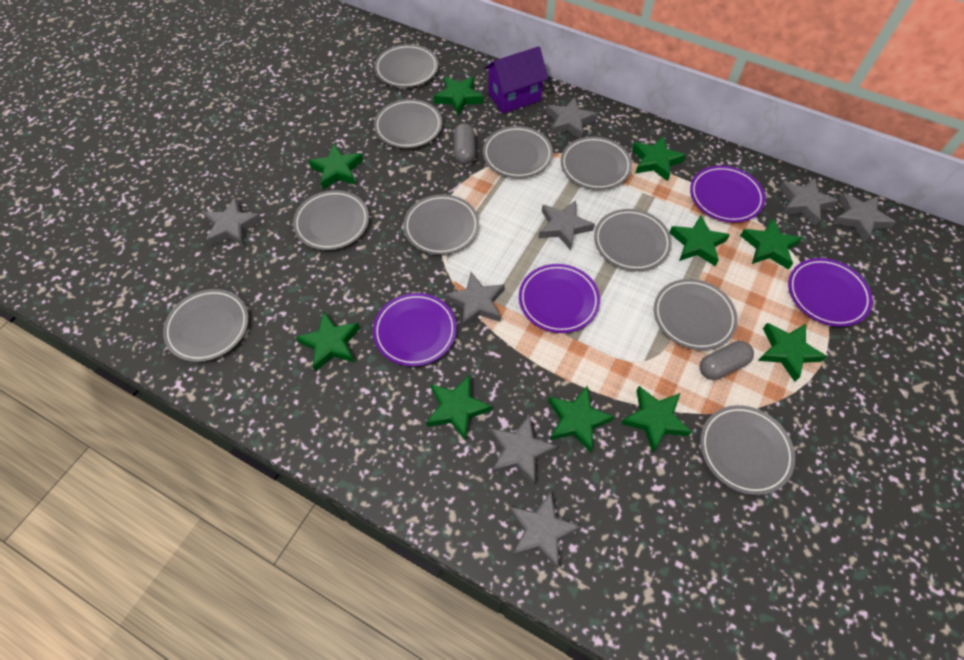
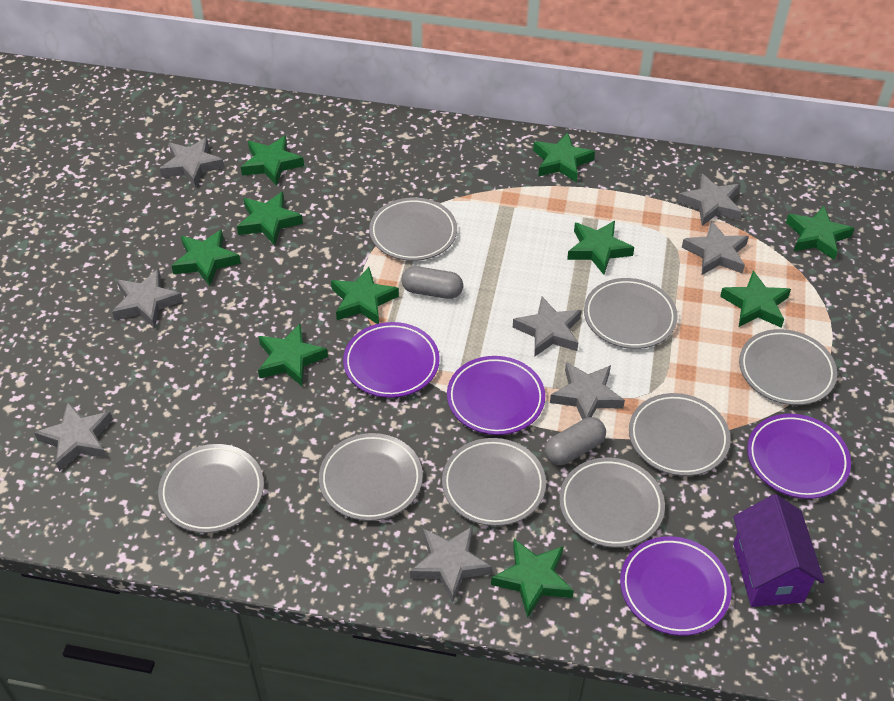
grey plate: [163,289,249,362] [293,190,369,250] [374,44,438,87] [374,99,442,148] [404,194,479,255] [483,126,553,178] [561,137,632,190] [594,209,672,271] [654,279,738,350] [700,405,795,495] = 10 -> [158,444,264,533] [319,433,423,521] [369,198,457,261] [442,438,546,526] [559,457,665,548] [584,278,678,349] [629,393,730,476] [739,329,837,405] = 8

